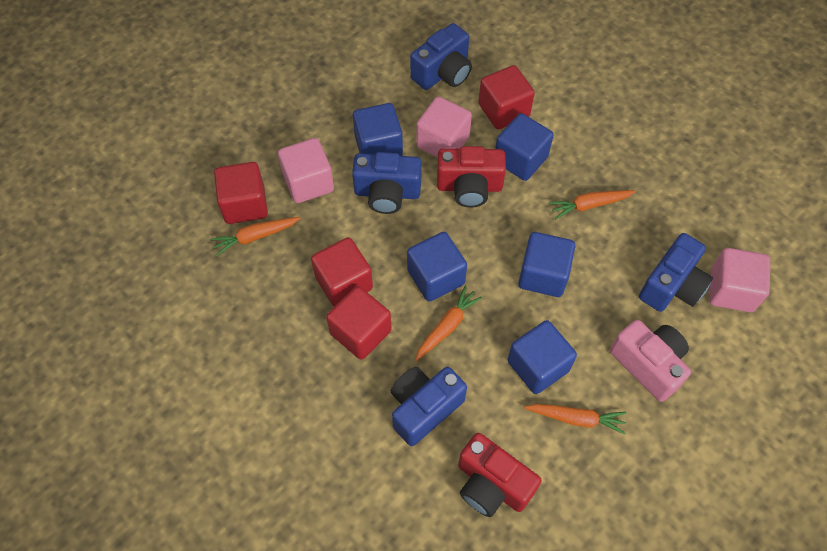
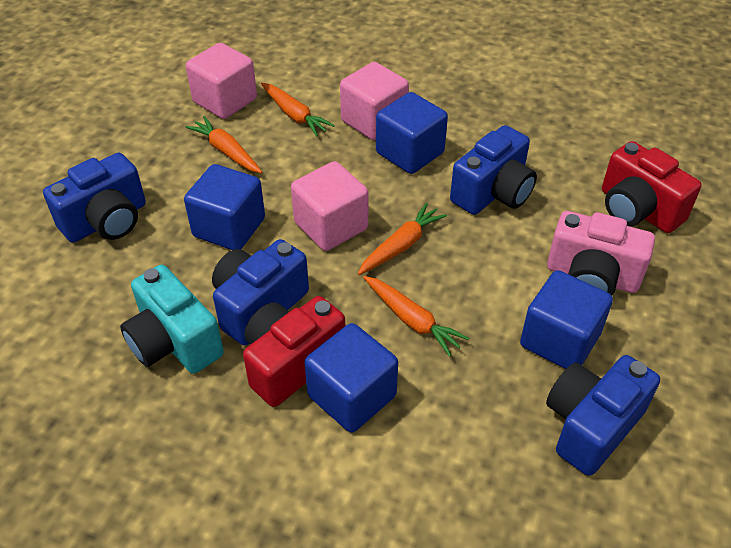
blue cube: [353,103,403,156] [407,232,467,302] [495,113,554,181] [507,320,577,394] [518,232,575,297] = 5 -> [184,164,265,250] [304,323,398,433] [376,92,448,174] [520,270,613,369] = 4
red cube: [214,162,268,224] [311,237,373,307] [326,286,392,360] [478,65,535,130] = 4 -> none = 0
turquoise camera: none = 0 -> [120,265,224,374] = 1

